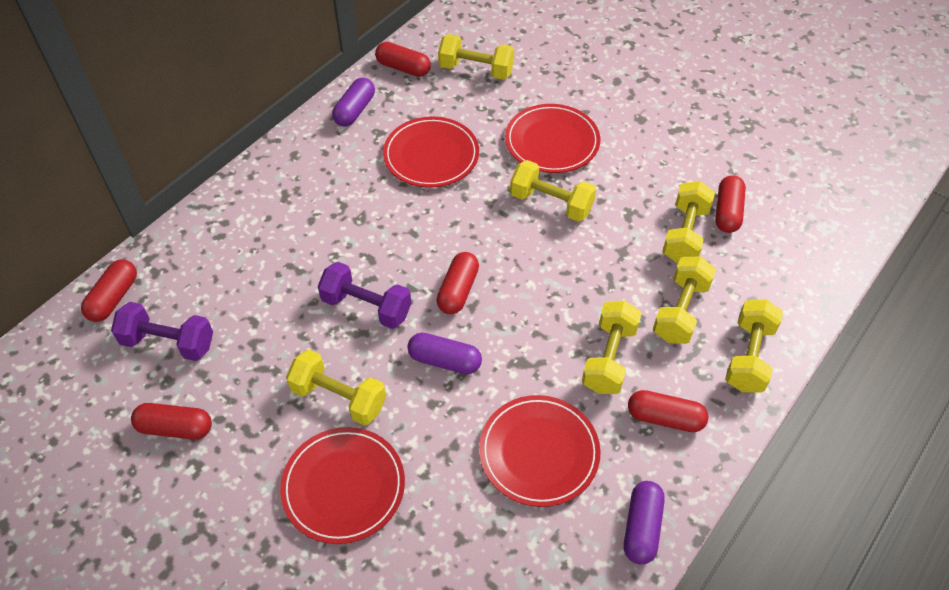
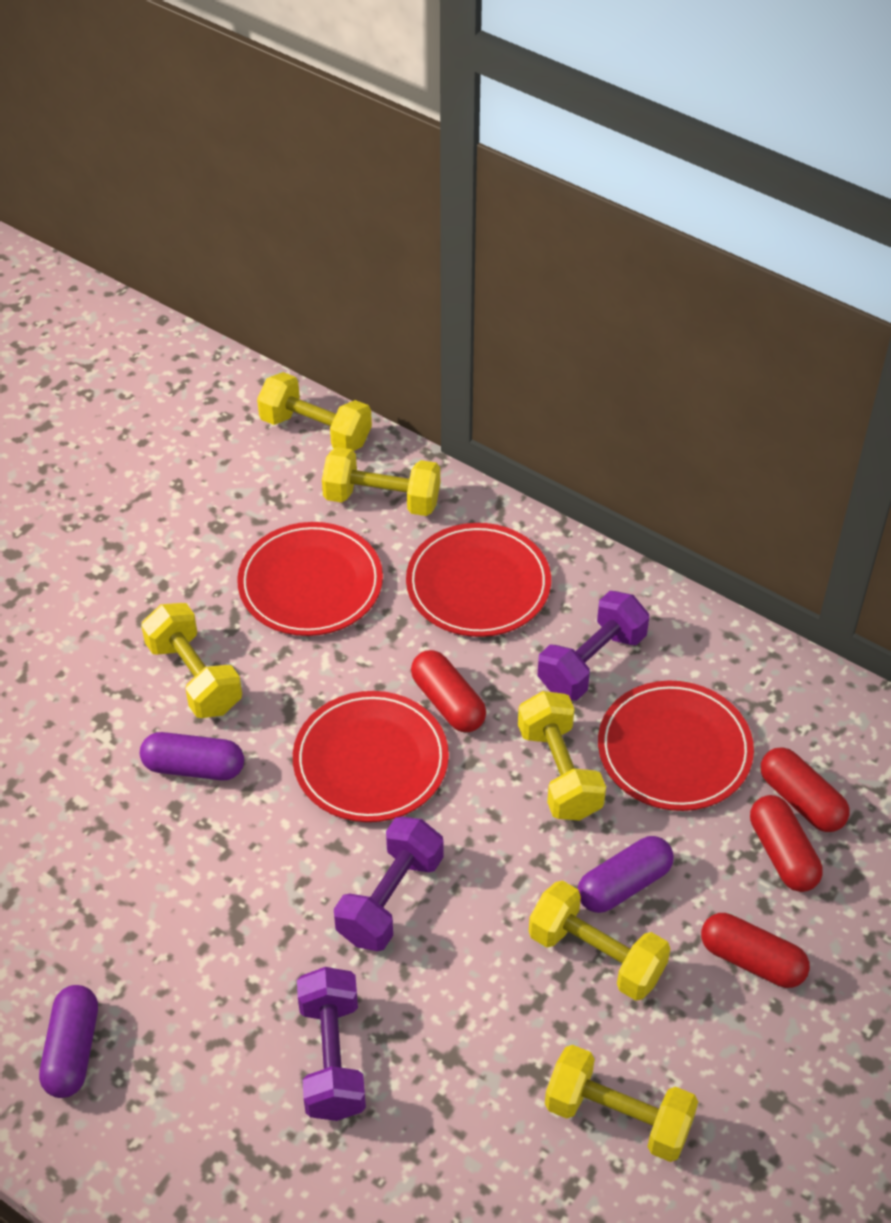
purple dumbbell: [111,302,213,361] [318,262,411,329] = 2 -> [297,967,366,1121] [334,817,443,951] [537,591,649,700] = 3
red capsule: [81,259,137,322] [131,403,212,439] [375,42,431,77] [437,252,479,314] [628,390,709,432] [715,175,746,233] = 6 -> [411,650,486,732] [701,913,810,988] [750,795,823,892] [761,747,849,832] = 4
yellow dumbbell: [286,350,386,426] [438,34,514,80] [510,160,596,222] [582,301,642,394] [653,257,716,344] [662,181,715,263] [725,299,783,392] = 7 -> [141,603,242,718] [257,372,372,451] [322,447,440,516] [518,691,606,821] [529,880,670,1001] [545,1045,698,1162] = 6

